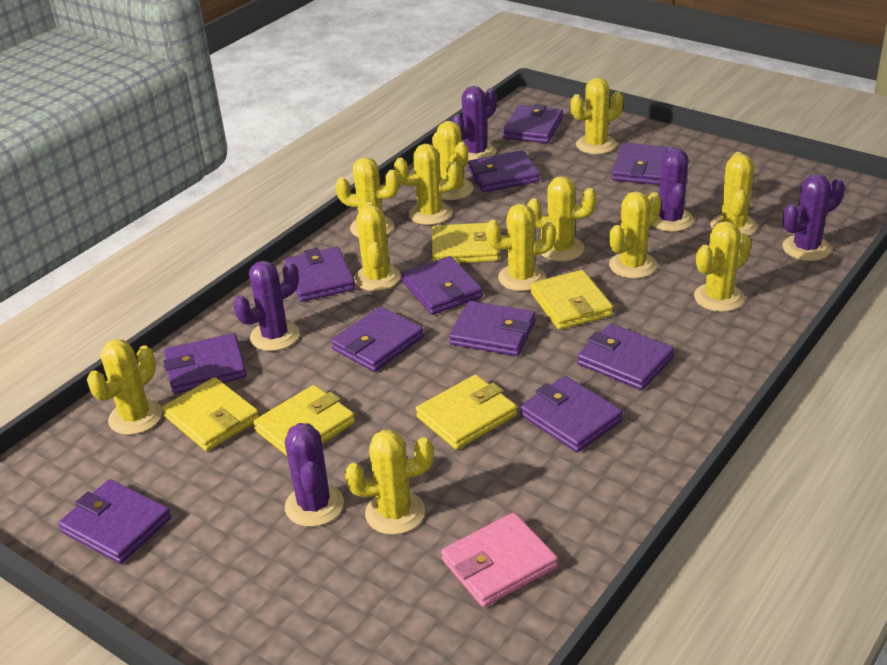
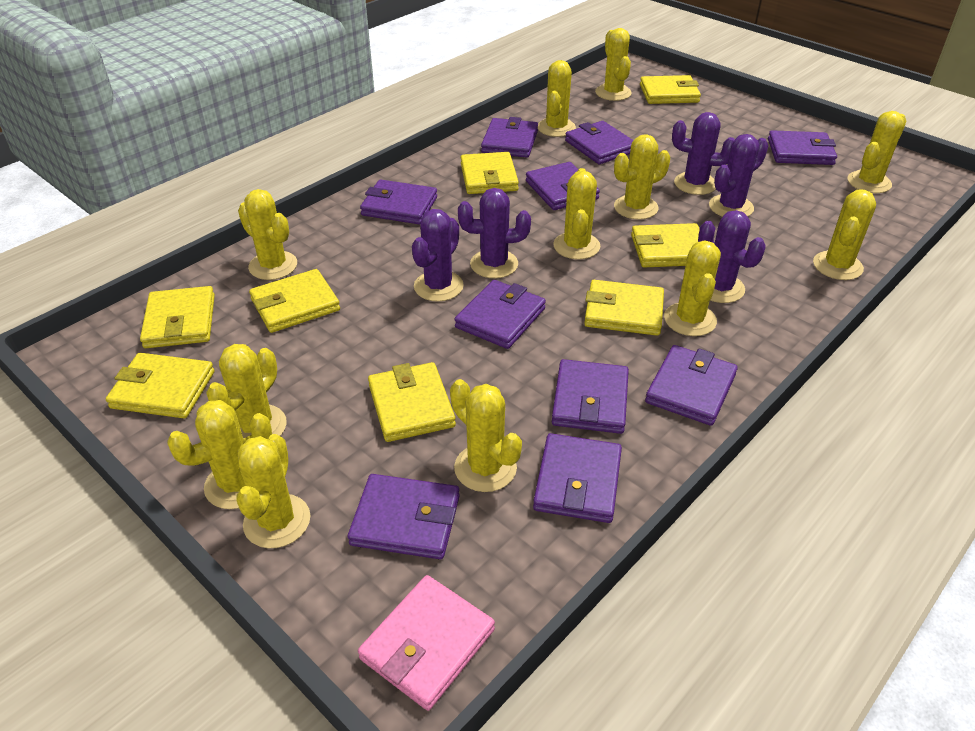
purple wallet: [58,479,171,564] [163,333,247,394] [285,247,355,302] [331,306,424,372] [401,256,483,315] [449,301,536,356] [468,150,540,192] [503,104,563,143] [520,376,623,452] [577,323,674,390] [612,143,667,185] = 11 -> [348,474,460,559] [360,179,437,224] [455,280,546,349] [481,117,538,158] [526,162,600,210] [533,433,622,523] [552,359,629,434] [565,121,634,164] [645,345,738,426] [768,130,837,165] = 10
yellow wallet: [162,377,259,451] [253,385,355,456] [416,375,517,450] [432,223,499,263] [530,270,613,330] = 5 -> [106,353,215,418] [140,286,215,348] [249,269,340,333] [368,362,456,442] [461,152,519,194] [584,280,664,336] [631,223,700,267] [640,75,701,104] = 8

